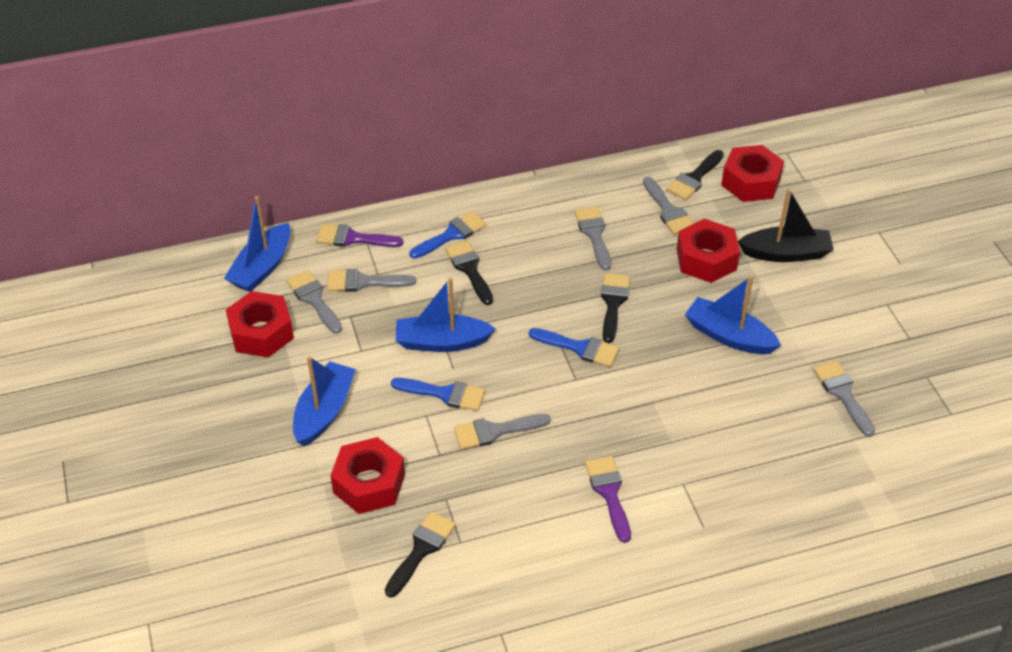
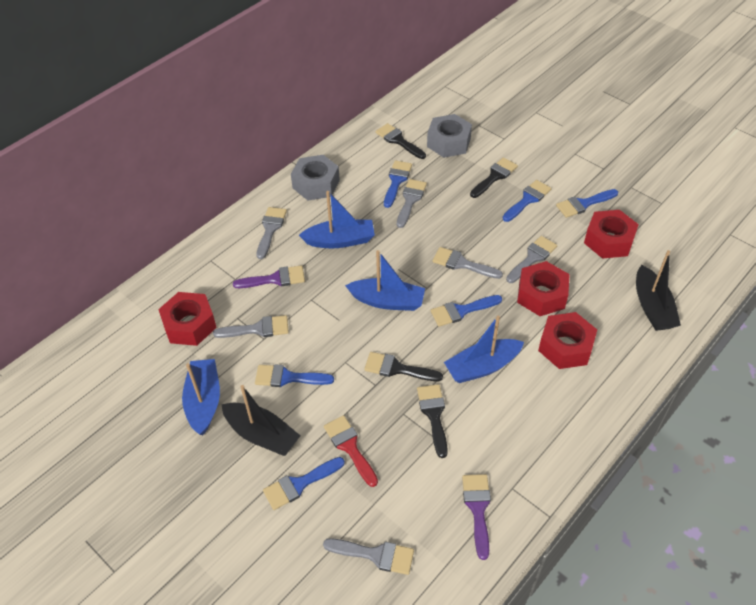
black boat: [738,189,834,262] = 1 -> [221,385,301,456] [636,250,681,331] = 2
blue brush: [391,378,485,411] [409,211,487,259] [529,328,620,367] = 3 -> [255,365,334,387] [263,457,345,510] [384,160,412,208] [430,295,502,327] [503,180,551,222] [556,189,618,218] = 6
grey nut: none = 0 -> [291,155,340,201] [427,114,472,158] = 2
red brush: none = 0 -> [324,415,378,487] = 1

